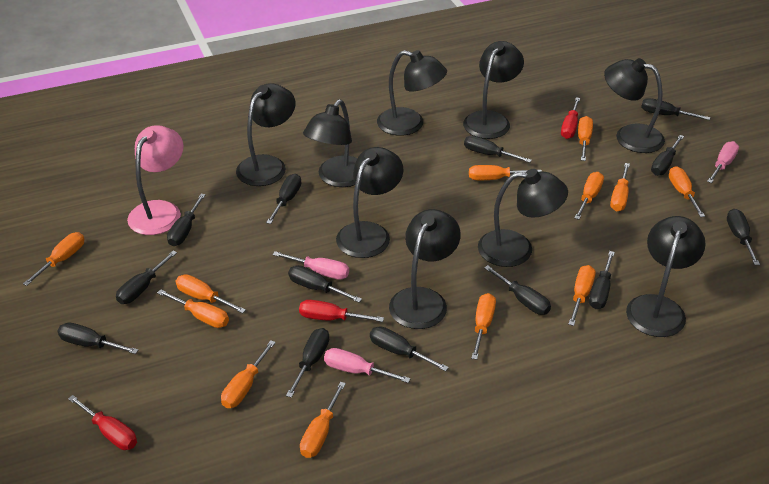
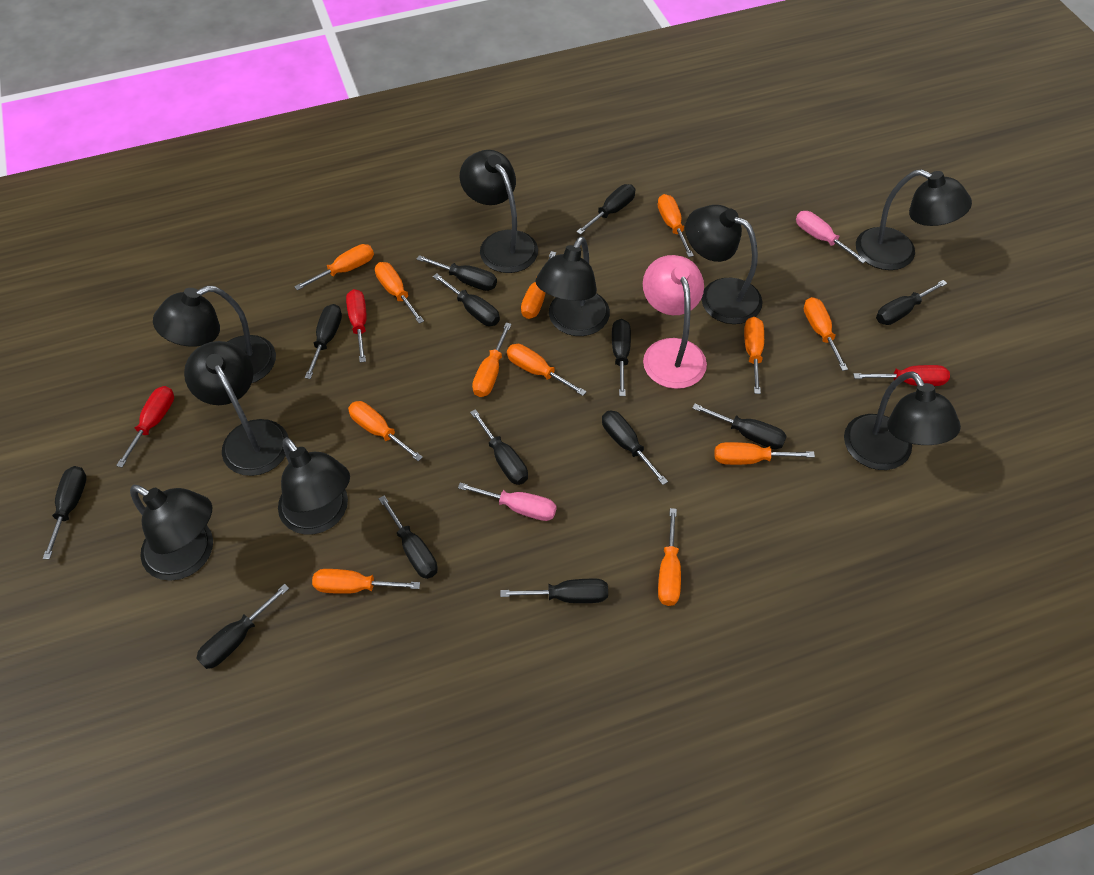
pink screwdriver: [272,251,349,280] [324,348,411,383] [707,141,739,183] = 3 -> [458,483,556,521] [796,211,867,263] = 2

